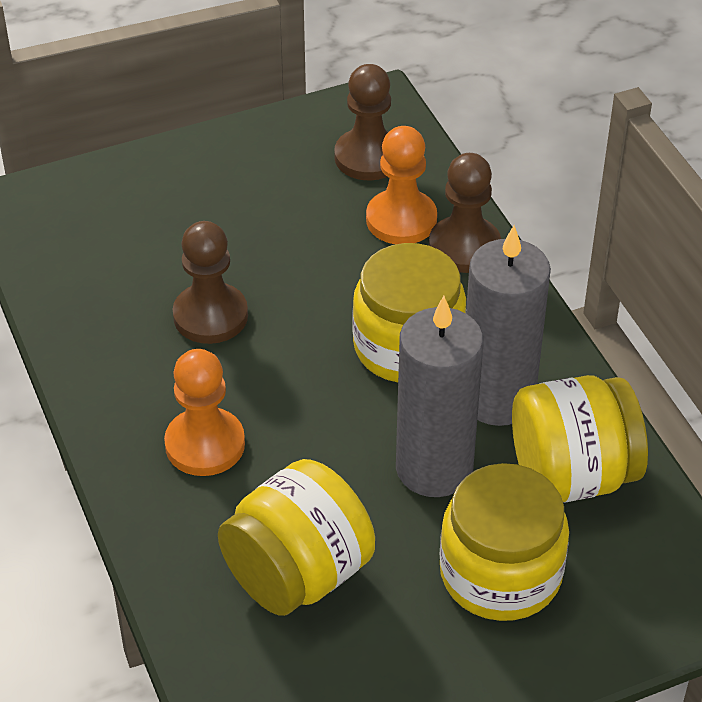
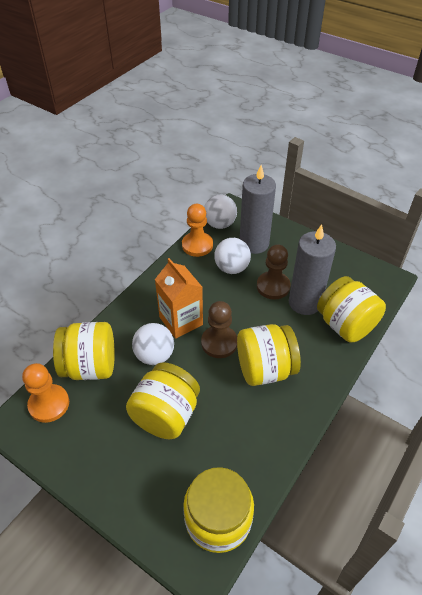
brown pawn: [173,221,248,344] [334,64,391,180] [429,153,501,273] = 3 -> [201,301,237,358] [257,245,291,300] = 2
orange carton: none = 0 -> [155,258,203,339] = 1
white ball: none = 0 -> [132,323,174,365] [204,195,237,229] [214,238,251,274] = 3
yellow jar: [218,459,375,616] [352,243,466,382] [440,463,569,621] [512,375,648,503] = 4 -> [53,322,115,380] [126,362,200,439] [183,467,254,553] [237,324,301,386] [317,276,386,342] = 5

